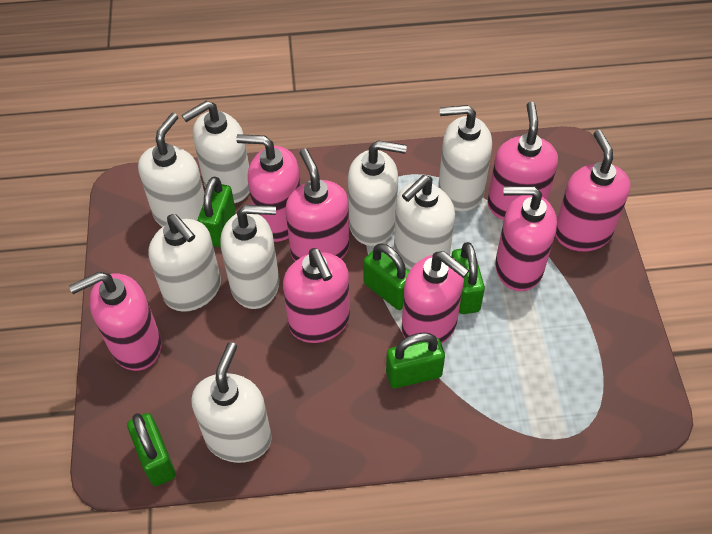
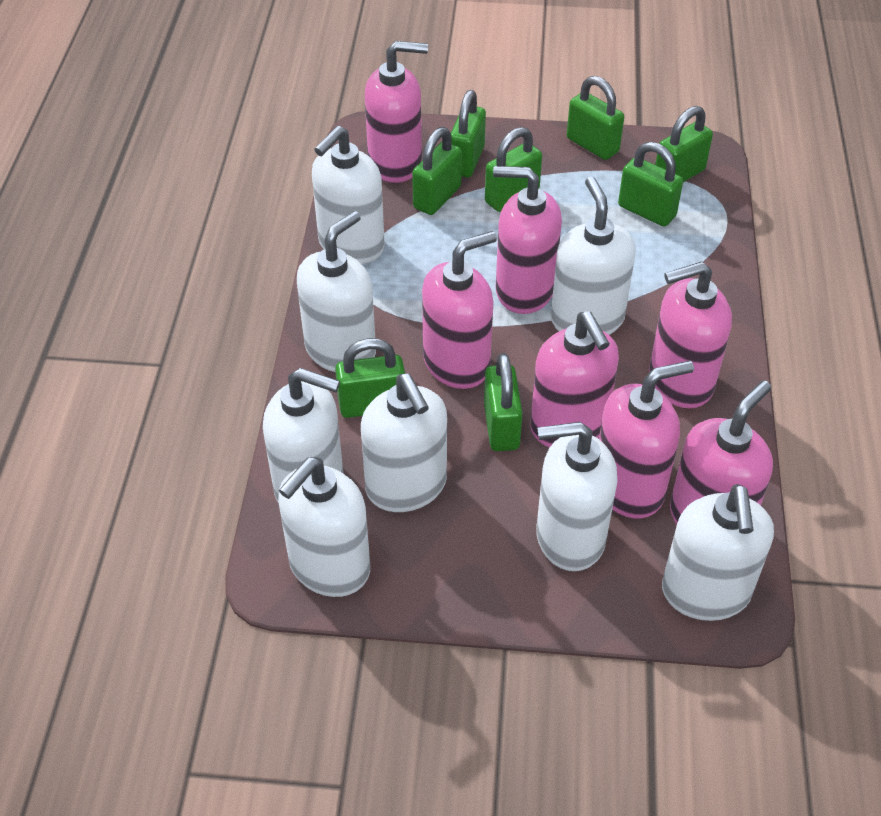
green padlock: [127,413,176,486] [198,176,236,247] [363,243,409,310] [386,332,445,388] [451,242,485,314] = 5 -> [335,338,405,418] [412,127,462,215] [451,90,486,177] [484,353,523,451] [485,127,542,212] [567,76,624,160] [618,142,683,227] [655,106,713,182] = 8
pink soap dispenser: [69,272,162,371] [236,134,300,242] [283,248,350,343] [285,148,350,261] [402,251,469,344] [488,101,558,220] [495,186,557,291] [555,130,630,252] = 8 -> [365,41,428,183] [422,231,497,389] [493,166,562,314] [530,311,619,448] [599,360,694,519] [649,261,732,408] [670,380,773,525] = 7

